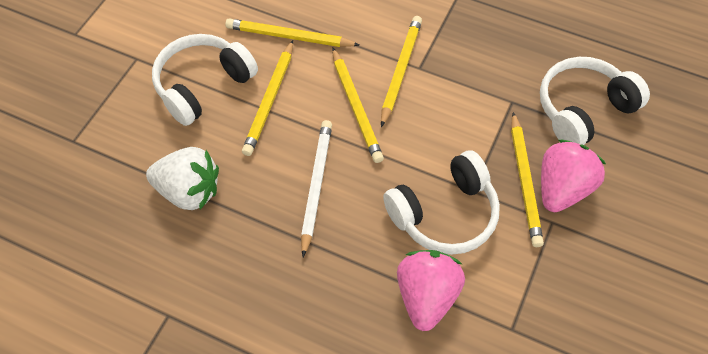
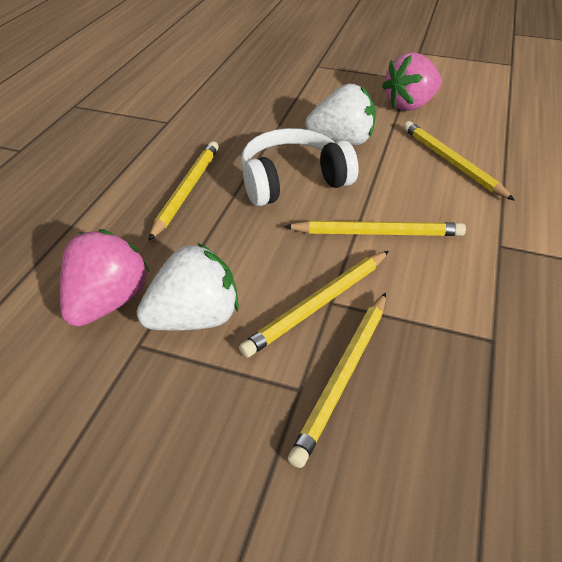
white headphones: [152,34,258,126] [383,151,500,255] [540,57,650,145] = 3 -> [241,128,359,206] = 1
white pencil: [301,120,332,257] = 1 -> none = 0
white strawberry: [146,147,219,210] = 1 -> [137,243,239,331] [305,84,376,146] = 2

